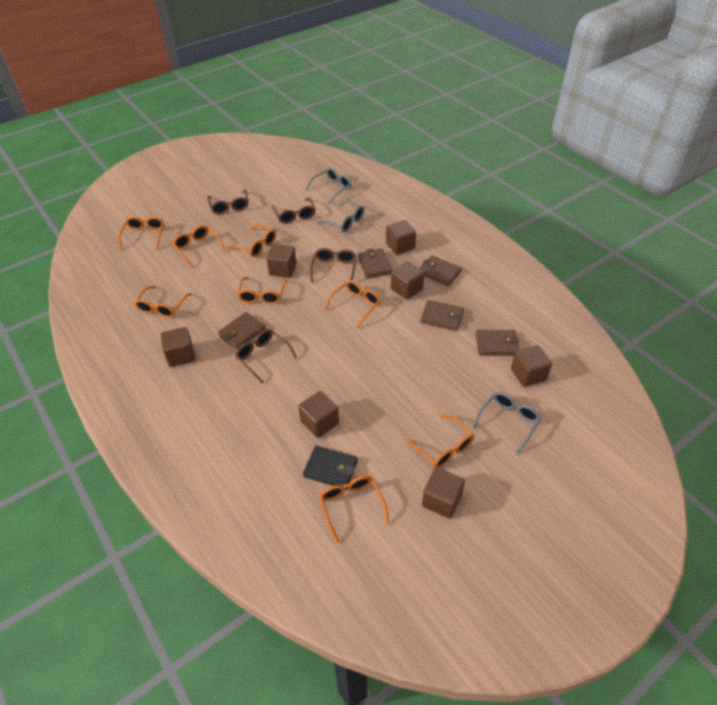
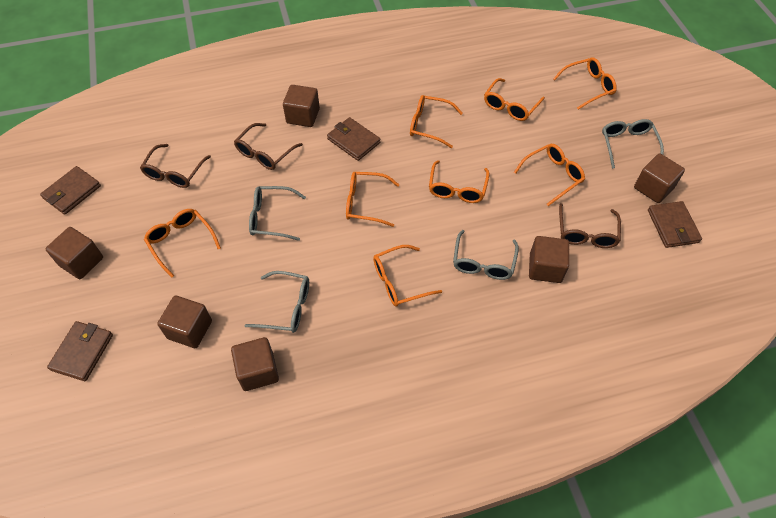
black wallet: [303,445,358,490] = 1 -> none = 0
brown cube: [160,327,195,367] [266,244,297,278] [298,391,339,438] [386,220,416,255] [391,261,424,300] [422,467,465,518] [511,345,552,387] = 7 -> [46,227,103,279] [157,296,212,348] [231,337,279,391] [283,85,320,127] [529,236,569,283] [634,154,685,203] = 6
brown glasses: [207,190,249,214] [235,329,297,384] [272,198,316,224] [310,248,356,283] = 4 -> [140,144,211,188] [234,123,303,170] [559,203,621,248] = 3
brown wallet: [218,312,266,350] [357,248,392,279] [419,255,462,286] [420,300,464,331] [476,330,519,356] = 5 -> [40,166,101,215] [47,321,113,381] [327,117,380,161] [648,201,702,248] = 4
grey glasses: [306,168,352,204] [317,201,364,232] [473,392,541,454] = 3 -> [245,271,309,333] [249,186,306,241] [453,230,519,280] [602,119,664,169] = 4

